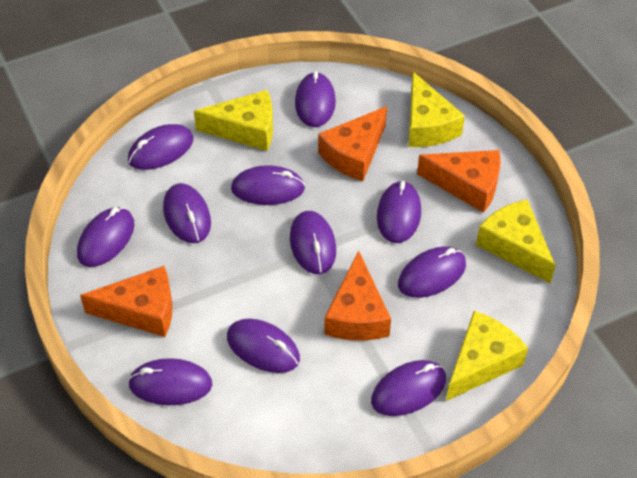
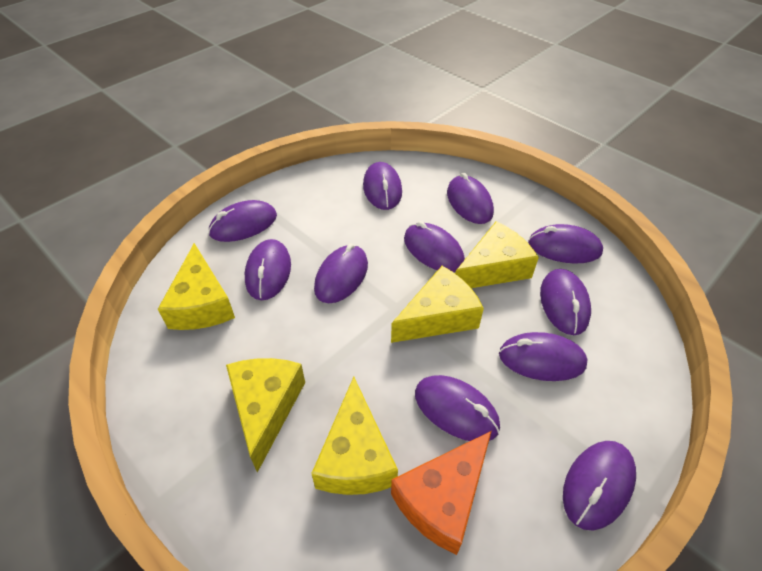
orange cheese: [80,266,173,337] [318,106,387,181] [325,251,391,341] [417,150,501,213] = 4 -> [391,431,491,555] = 1
yellow cheese: [194,90,273,151] [408,72,465,147] [446,311,528,401] [476,199,556,284] = 4 -> [158,243,235,330] [226,358,305,473] [311,377,398,495] [391,266,484,343] [455,221,539,288] = 5

